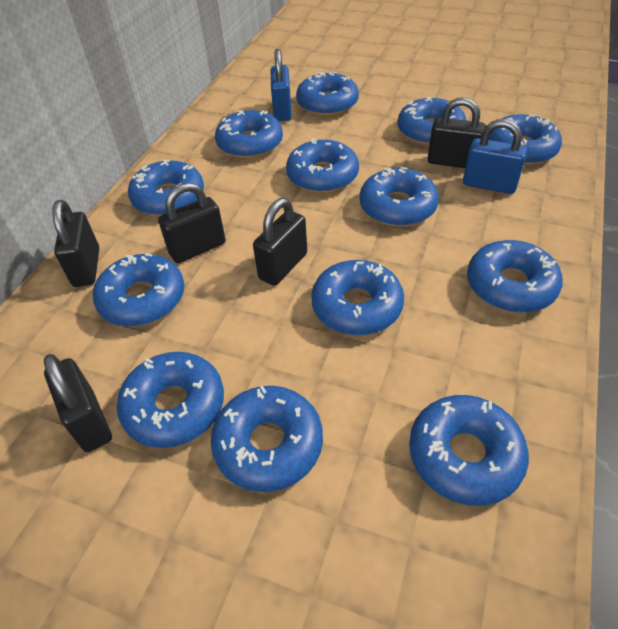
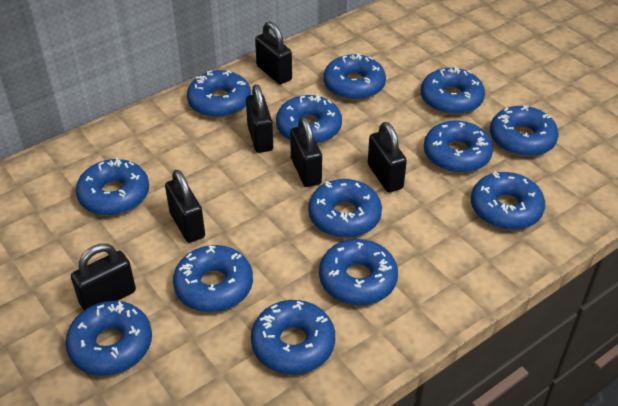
black padlock: [44,354,112,452] [52,200,99,287] [158,182,226,263] [253,198,307,286] [427,97,486,168] = 5 -> [71,244,136,310] [165,170,205,243] [246,84,273,153] [255,22,292,84] [290,117,322,187] [368,122,407,192] = 6
blue padlock: [271,49,292,121] [463,119,527,194] = 2 -> none = 0

